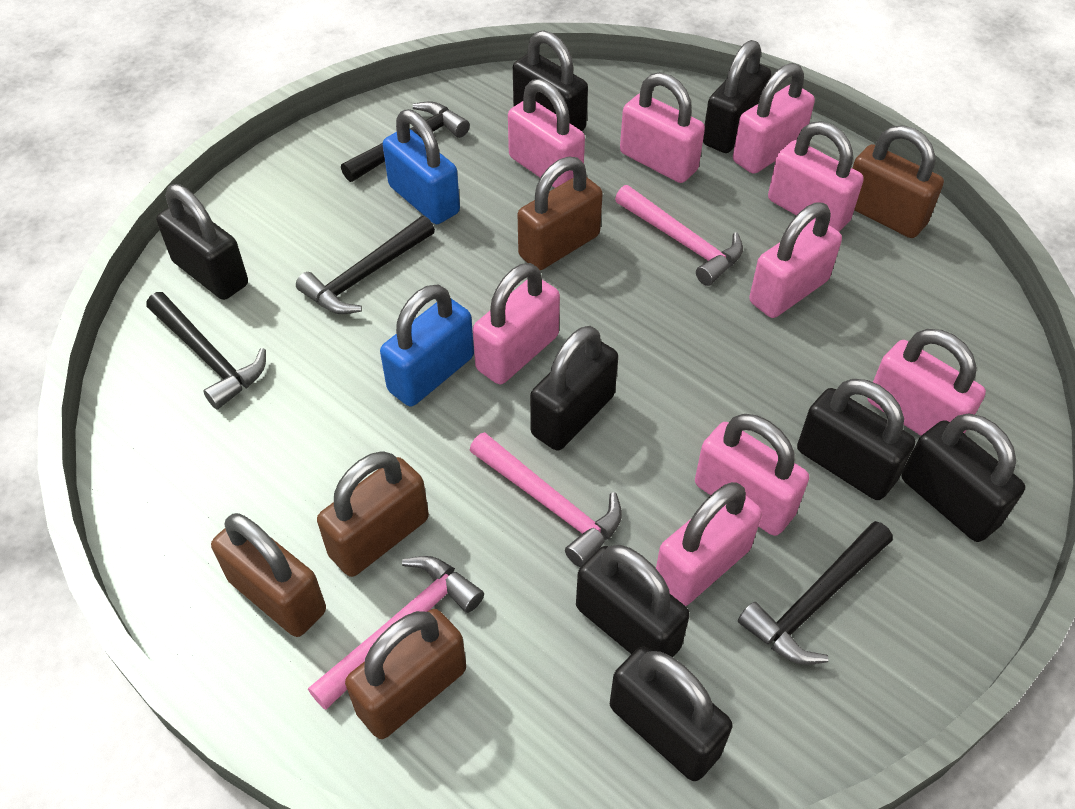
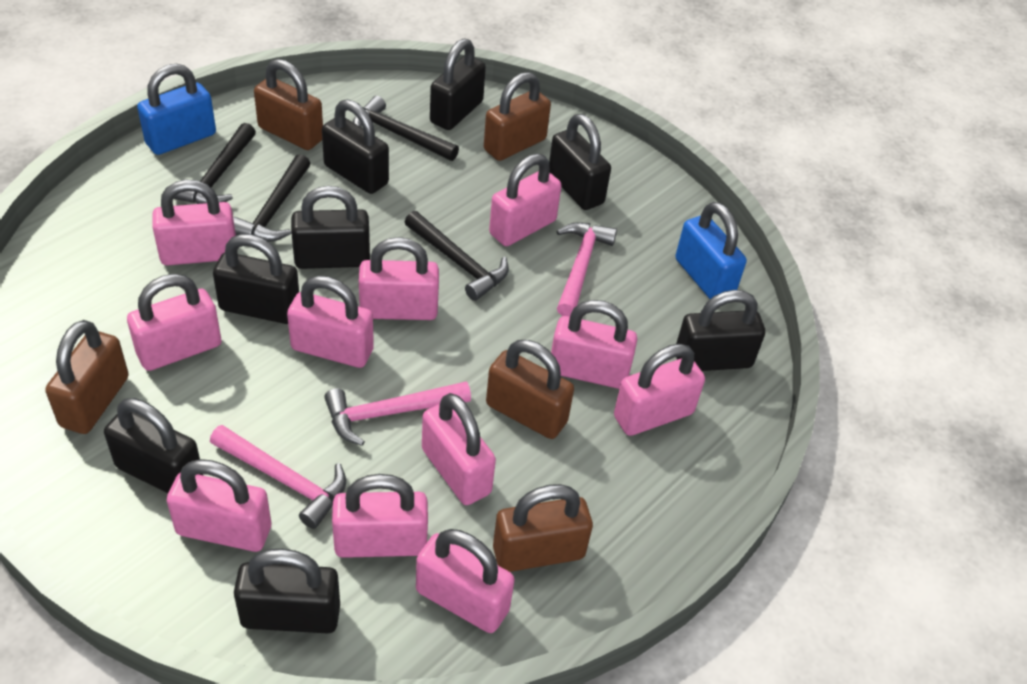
pink padlock: [473,263,560,384] [508,79,585,188] [620,72,705,183] [656,482,762,606] [695,414,809,536] [733,63,815,174] [749,202,842,318] [768,121,864,232] [867,329,986,436] = 9 -> [127,274,222,371] [152,180,236,266] [167,459,271,552] [287,276,374,368] [332,474,428,558] [359,237,439,320] [416,529,515,633] [422,393,496,505] [489,154,562,246] [551,300,637,389] [614,344,705,436] = 11

